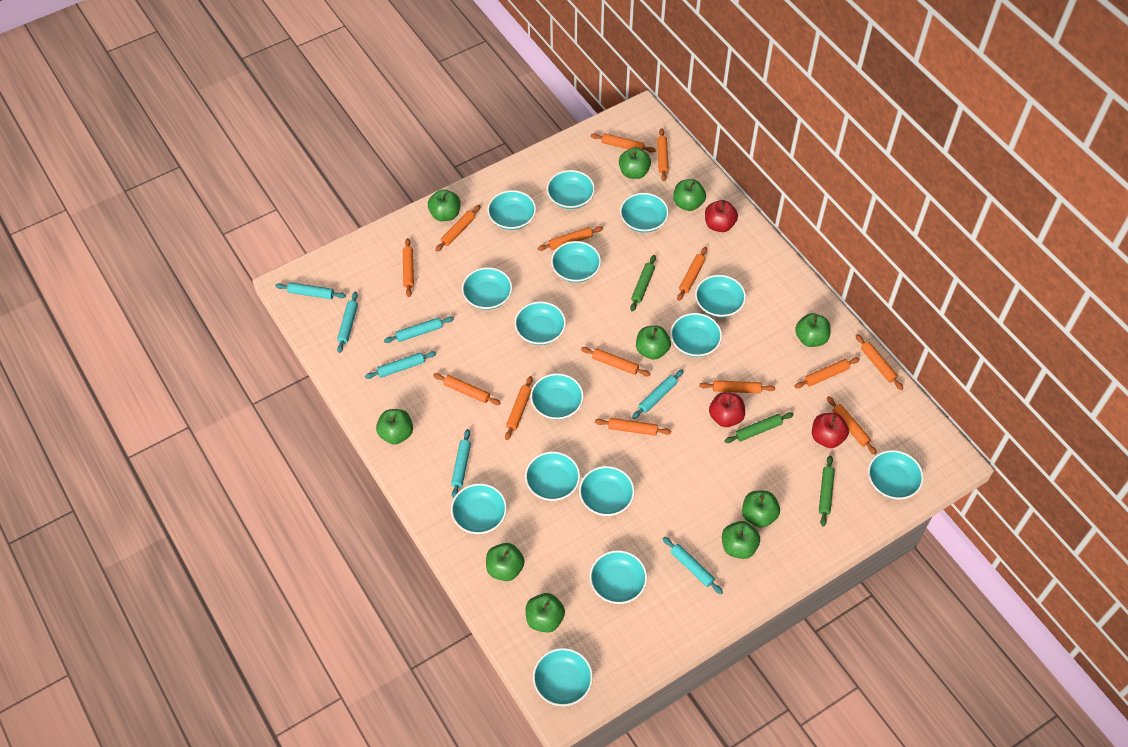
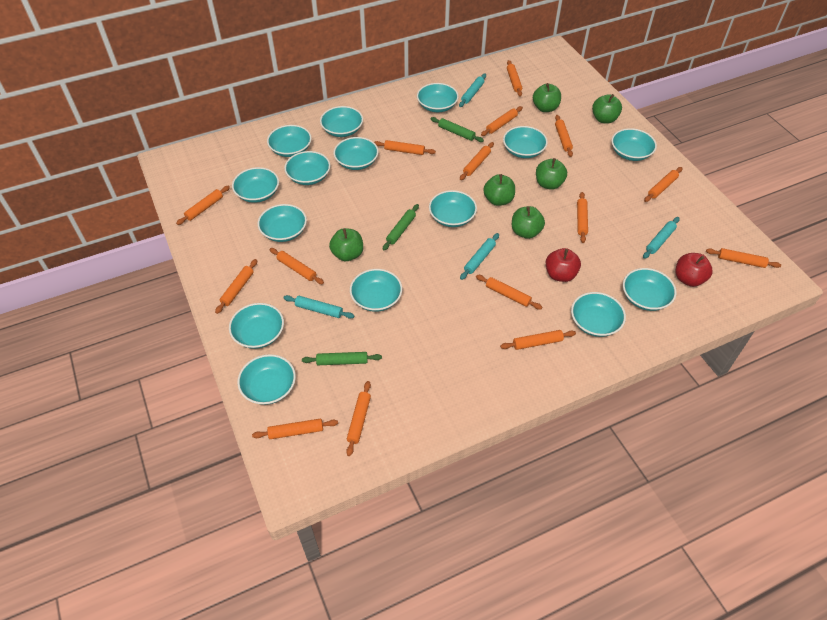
green apple: [376,409,413,444] [428,189,461,221] [486,543,525,581] [525,593,565,633] [619,147,651,179] [636,326,671,360] [673,179,706,211] [722,521,760,559] [742,491,780,528] [795,313,831,347] = 10 -> [329,228,363,261] [483,174,515,206] [512,206,545,239] [533,83,561,112] [536,158,567,190] [592,94,622,124] = 6
orange rolling pin: [403,238,414,297] [433,373,501,405] [435,205,481,252] [505,376,533,440] [537,226,603,251] [581,347,650,376] [591,133,656,153] [595,418,671,436] [657,128,669,181] [677,247,707,301] [699,380,775,393] [795,357,860,388] [827,396,877,455] [856,334,903,390] = 14 -> [176,186,230,225] [215,259,257,314] [252,419,338,439] [270,248,324,284] [346,381,371,456] [374,140,436,155] [460,142,494,180] [476,275,542,310] [481,106,523,136] [500,330,576,350] [507,60,522,97] [555,115,573,157] [577,192,588,243] [644,167,683,202] [706,248,781,268] = 15
red apple: [705,200,738,232] [709,392,745,427] [812,413,849,448] = 3 -> [546,248,581,282] [675,253,713,287] = 2
turquoise rolling pin: [275,282,346,299] [337,292,358,353] [365,351,436,379] [384,316,454,343] [451,429,471,499] [632,370,684,419] [663,537,723,594] = 7 -> [283,295,354,319] [459,74,486,107] [460,233,499,280] [643,217,680,259] = 4

